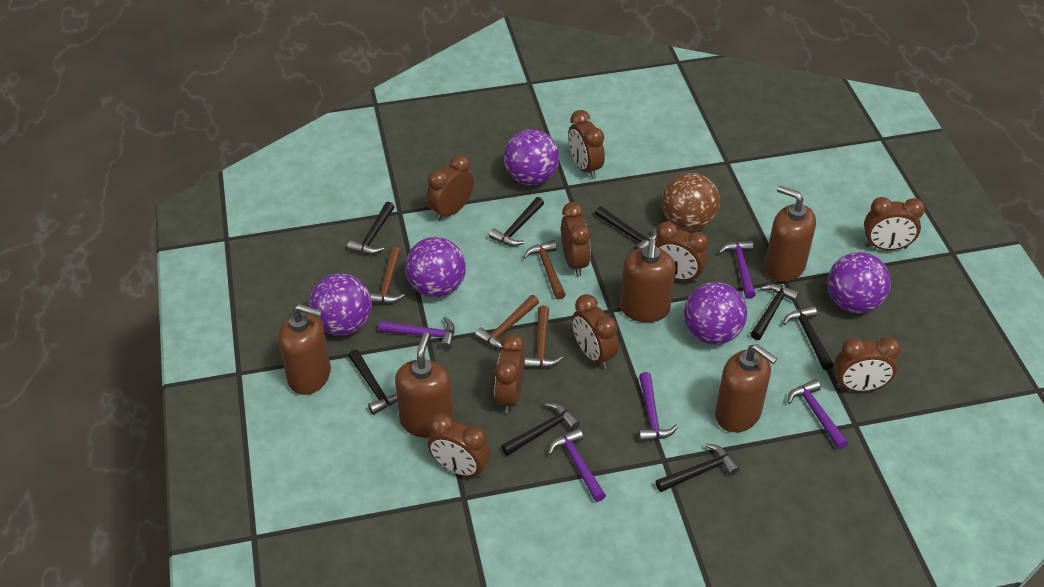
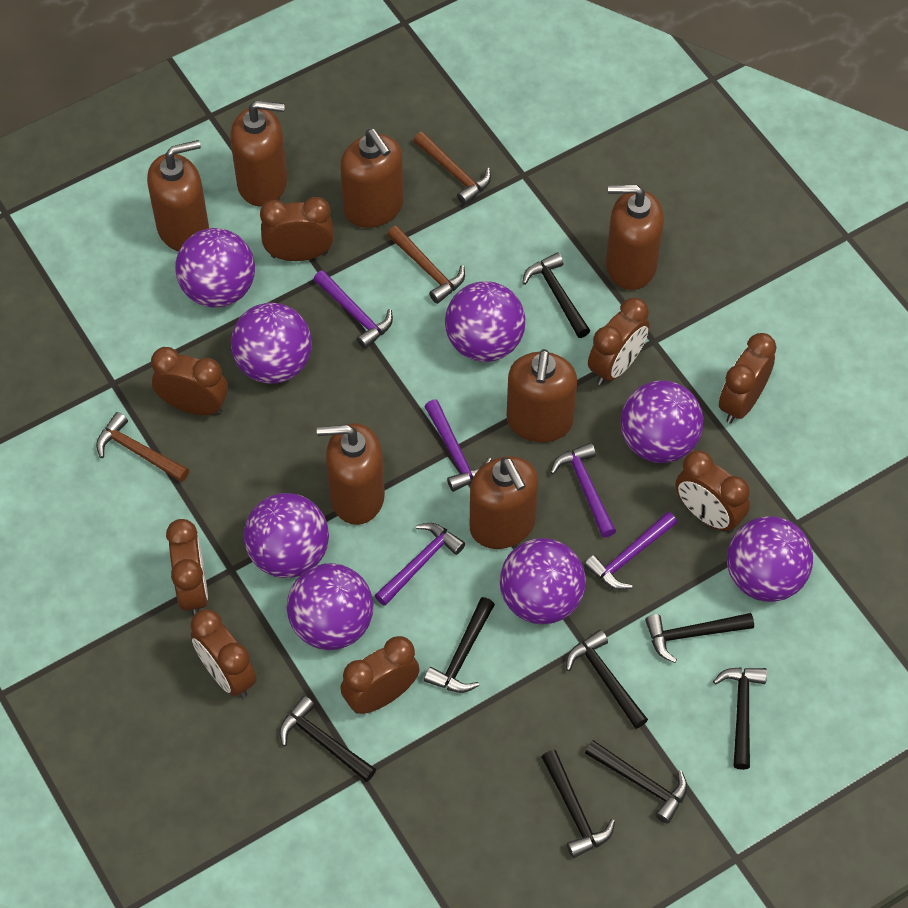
brown ball: [662,173,720,231] = 1 -> none = 0
brown clock: [426,154,474,221] [428,413,490,478] [495,333,525,414] [561,202,591,276] [568,110,605,179] [572,294,618,369] [656,222,708,283] [834,337,901,392] [864,197,925,250] = 9 -> [151,347,228,415] [166,519,208,616] [190,609,256,698] [260,197,334,261] [340,636,420,714] [588,298,650,385] [675,450,750,533] [719,333,777,424] = 8
brown hammer: [369,246,405,304] [475,295,539,349] [523,240,566,300] [524,306,563,368] = 4 -> [96,412,189,482] [387,226,465,304] [413,132,491,205] = 3
brown soap dispenser: [278,304,331,395] [395,332,454,438] [620,239,676,322] [715,344,778,432] [765,186,816,282] = 5 -> [147,140,209,251] [230,100,287,207] [317,423,385,525] [340,129,404,228] [470,456,538,549] [507,349,577,442] [606,185,664,290] = 7
purple ball: [309,273,372,336] [405,237,466,298] [504,129,560,185] [684,282,747,345] [827,252,891,313] = 5 -> [175,228,255,308] [231,303,312,384] [244,493,329,578] [287,563,373,650] [445,281,525,362] [500,538,586,625] [621,380,703,463] [727,516,813,602] = 8

